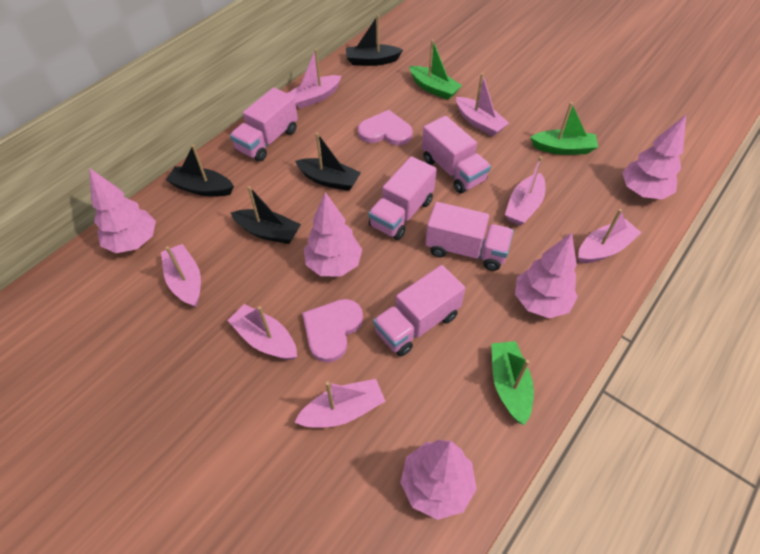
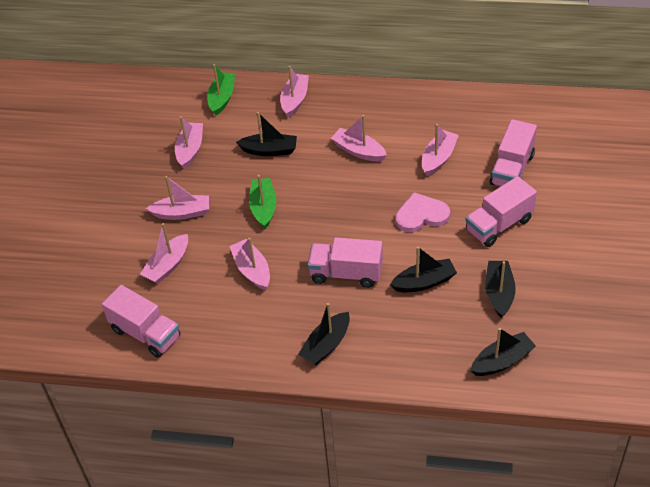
black boat: [166,145,234,196] [231,186,301,244] [295,133,361,191] [346,14,403,66] = 4 -> [236,112,297,156] [298,303,350,365] [390,247,457,292] [471,328,536,376] [485,261,516,318] = 5
green boat: [409,39,462,100] [491,341,534,425] [530,102,598,155] = 3 -> [207,64,235,116] [249,175,276,229] = 2
pink heart: [302,299,363,363] [358,110,413,146] = 2 -> [395,192,450,232] = 1
pink tree: [89,168,156,253] [304,192,362,277] [400,440,477,520] [515,233,578,318] [622,115,686,200] = 5 -> none = 0
pink truck: [230,87,298,162] [368,156,437,240] [373,265,465,357] [422,116,491,194] [425,202,514,271] = 5 -> [102,285,180,358] [308,237,383,288] [466,176,537,247] [490,119,537,186] = 4

